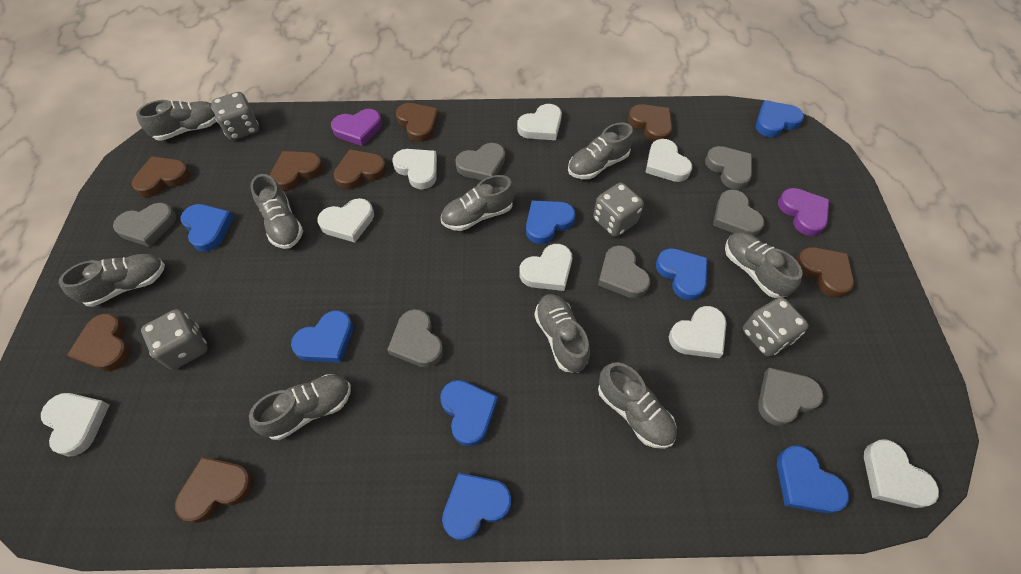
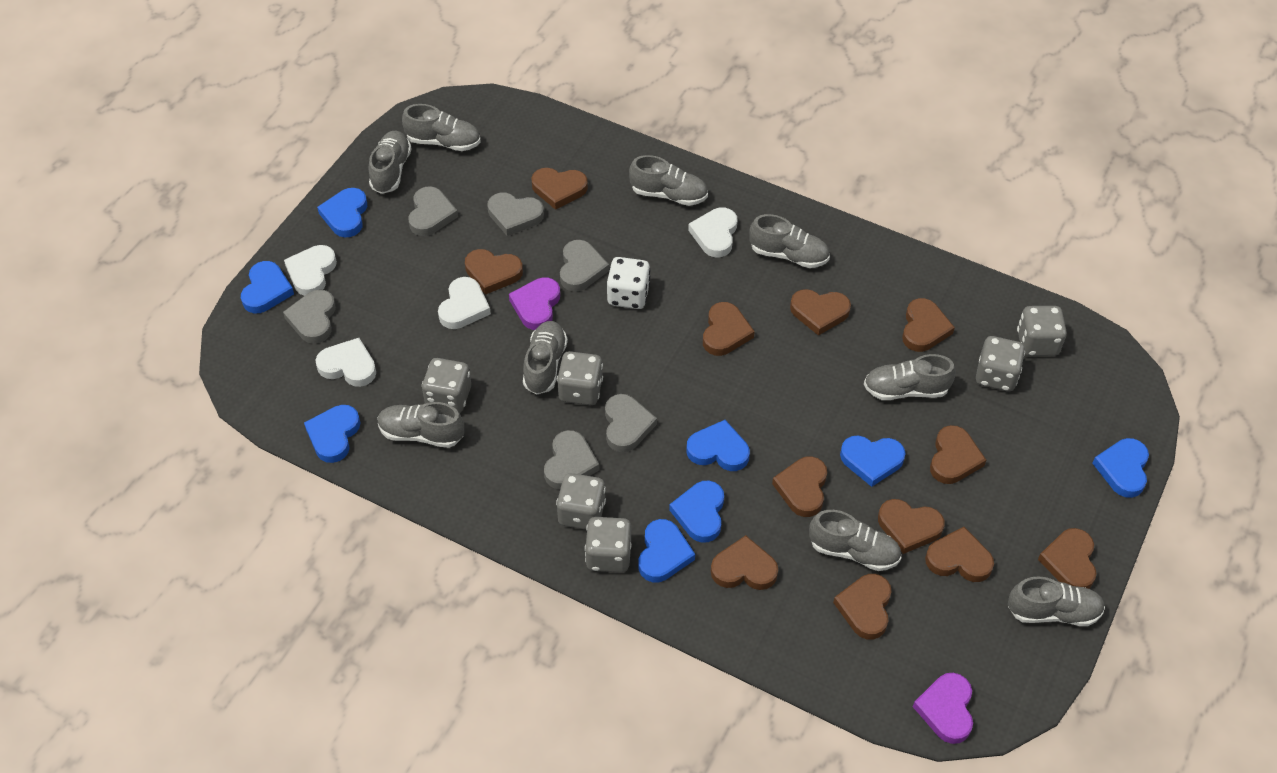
brown heart: [67,313,131,371] [132,156,191,197] [175,456,254,523] [270,151,323,191] [334,149,387,190] [396,103,439,142] [628,104,672,142] [796,247,854,298] = 8 -> [465,249,523,295] [531,168,588,210] [703,302,755,356] [711,535,778,590] [772,456,827,517] [790,289,851,336] [833,574,892,639] [878,499,944,554] [902,298,955,352] [925,527,994,582] [930,425,986,484] [1038,528,1097,589] = 12
grey dice: [141,309,208,370] [211,92,259,140] [593,183,644,237] [743,297,808,357] = 4 -> [422,358,471,413] [556,473,606,530] [557,351,603,405] [585,517,631,573] [976,336,1025,391] [1017,306,1067,356] = 6
grey heart: [113,203,176,247] [387,309,443,368] [455,143,505,180] [598,245,650,298] [705,146,752,190] [713,190,764,236] [758,367,824,426] = 7 -> [283,289,336,344] [408,186,458,236] [487,193,544,236] [544,430,599,489] [560,240,609,292] [605,394,657,452] = 6
white dice: none = 0 -> [607,257,651,309] = 1
white heart: [41,393,110,457] [317,198,374,243] [392,149,437,189] [517,104,562,140] [519,244,572,291] [645,139,692,182] [669,306,726,358] [864,439,939,508] = 8 -> [284,245,337,296] [315,338,376,387] [438,277,491,329] [688,208,737,257] = 4

